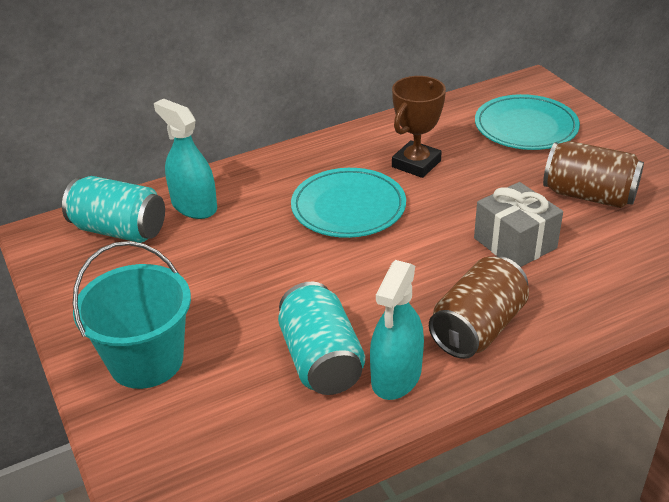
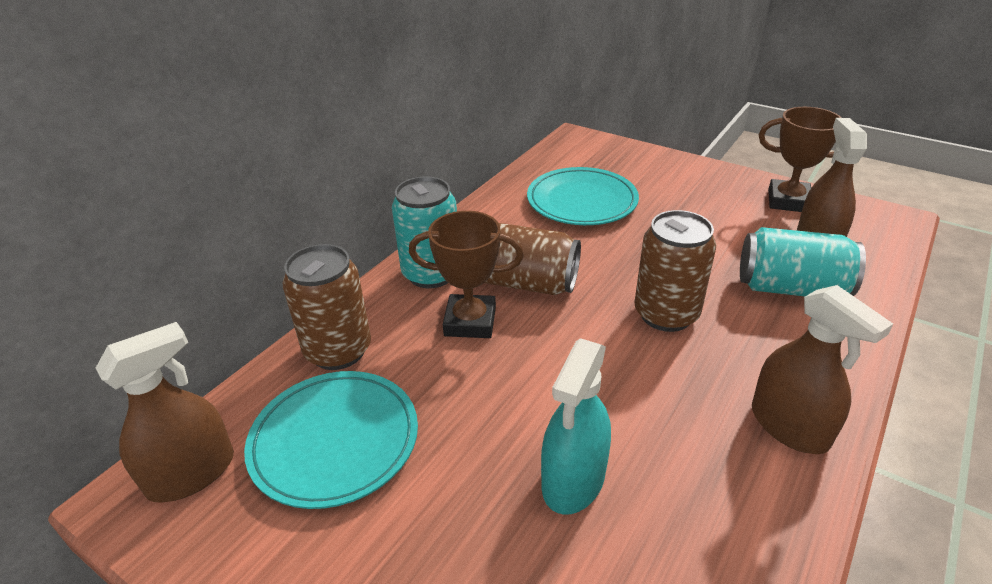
brown can: [429,256,529,359] [543,141,644,208] = 2 -> [283,244,371,370] [484,223,581,295] [635,210,716,332] = 3
brown spray bottle: none = 0 -> [96,322,234,503] [752,285,893,454] [797,118,867,237] = 3
brown trophy: [392,76,446,178] = 1 -> [409,211,524,338] [759,107,842,212] = 2
grey gift: [474,182,563,267] = 1 -> none = 0
turquoise bucket: [73,241,191,389] = 1 -> none = 0
turquoise spray bottle: [154,98,217,219] [370,260,424,400] = 2 -> [541,338,611,515] = 1

